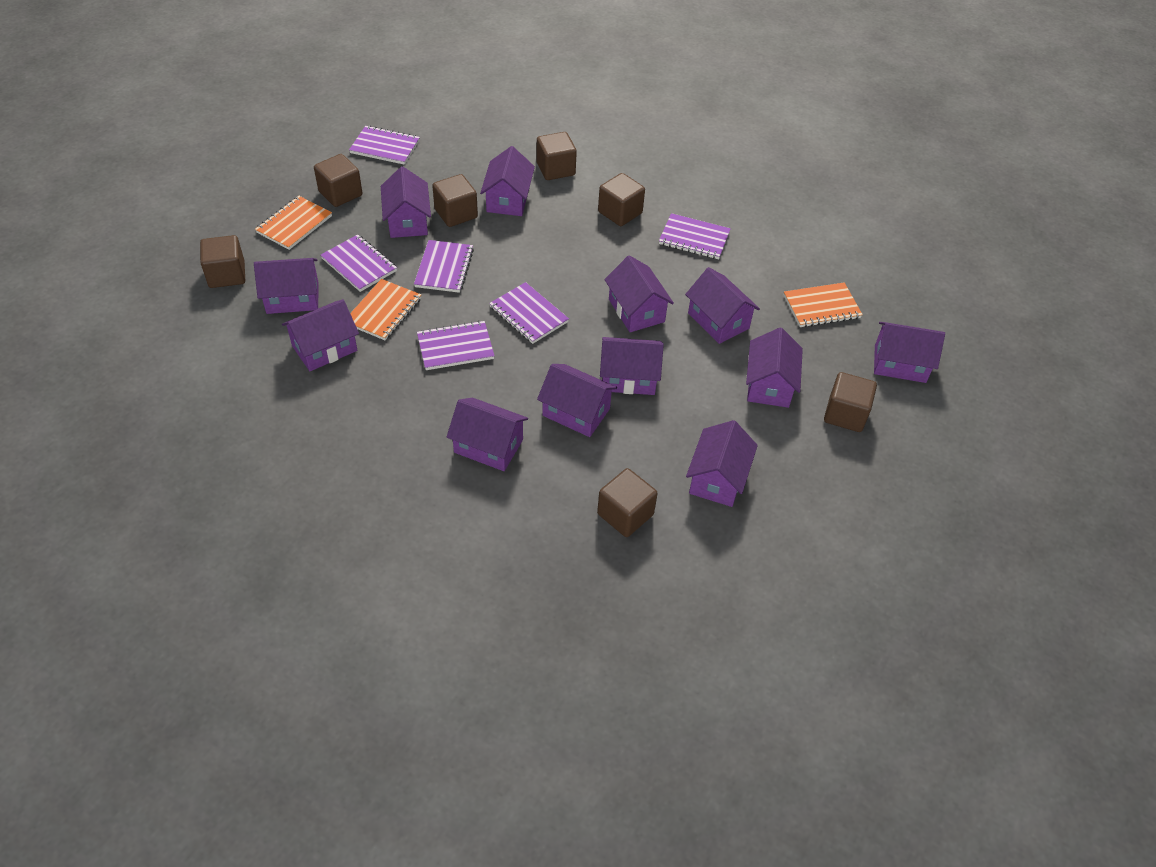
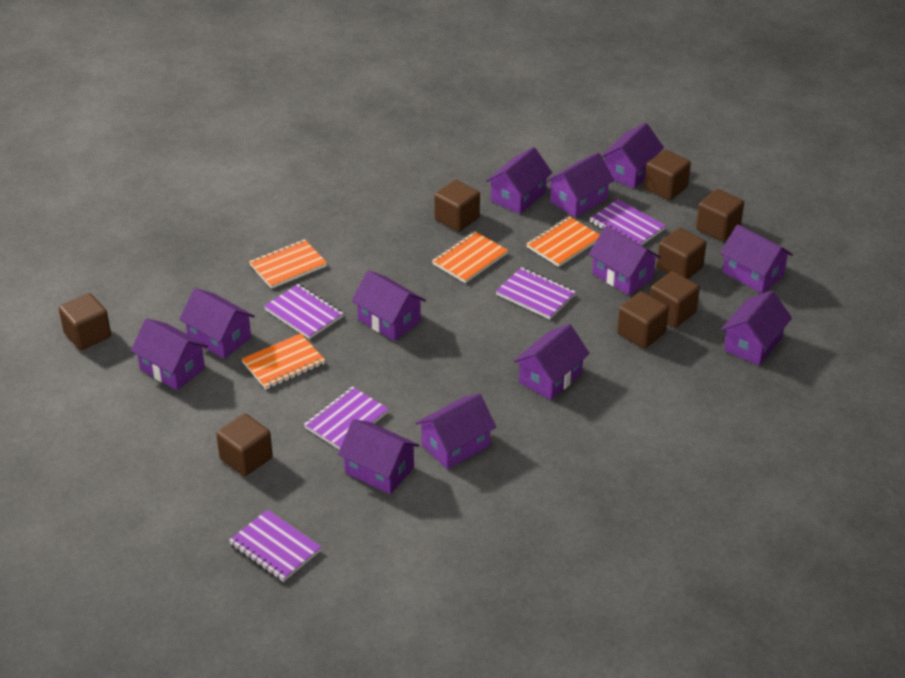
brown cube: [200,235,245,288] [314,154,362,207] [432,174,478,227] [537,132,577,180] [597,468,658,537] [598,173,645,226] [824,372,877,432] = 7 -> [59,293,111,350] [216,413,273,476] [434,180,480,232] [617,291,669,349] [644,150,691,200] [650,271,700,327] [657,228,706,279] [696,189,744,241] = 8
orange notebook: [255,196,332,250] [350,279,421,340] [784,282,863,327] = 3 -> [242,333,325,389] [249,239,327,289] [432,231,508,283] [526,216,600,267] = 4
purple notebook: [321,234,397,292] [349,125,420,165] [414,240,474,293] [417,320,495,370] [489,282,569,344] [659,213,731,259] = 6 -> [229,510,322,582] [264,284,344,339] [304,386,389,450] [496,267,576,319] [590,199,666,245] = 5

